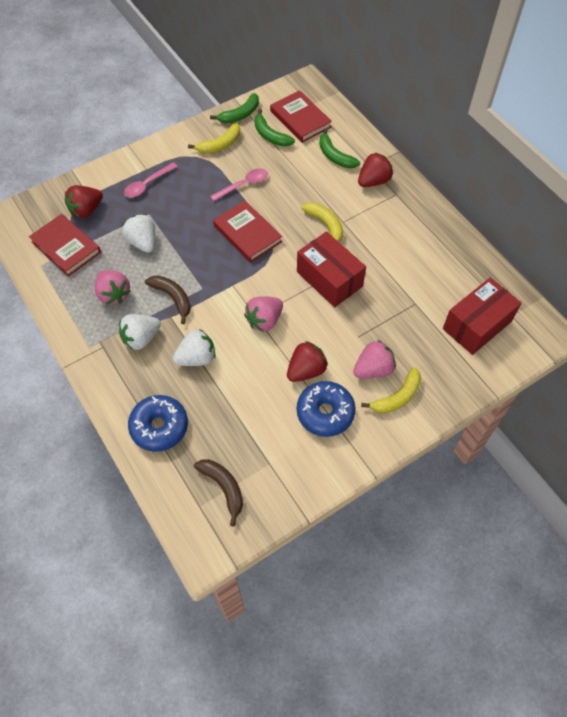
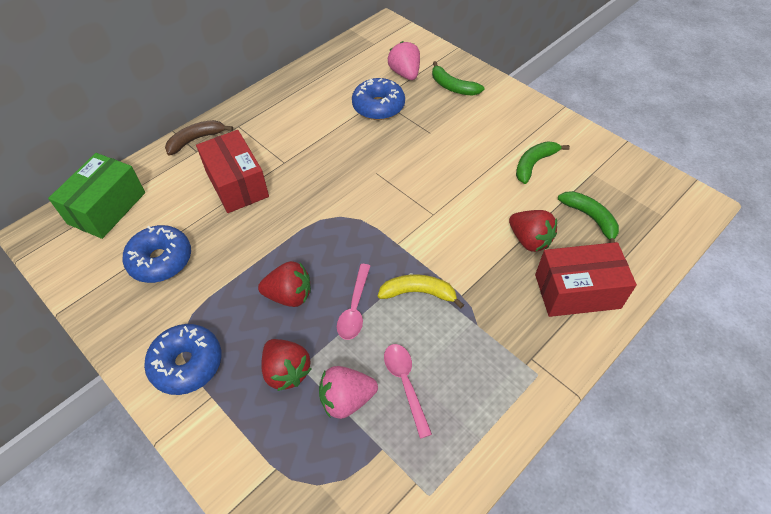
blue donut: [128,395,188,452] [297,381,356,437] = 2 -> [123,225,191,283] [144,324,221,395] [352,78,405,120] = 3
brown banana: [145,275,191,324] [194,459,243,527] = 2 -> [165,120,233,156] = 1
green box: none = 0 -> [48,153,145,239] = 1
pink strawberry: [95,270,131,305] [244,296,283,332] [353,340,396,378] = 3 -> [319,366,378,419] [388,41,420,80] = 2
red book: [29,214,101,276] [213,200,282,263] [270,90,332,143] = 3 -> none = 0
white strawberry: [119,314,161,350] [122,214,155,253] [173,329,216,366] = 3 -> none = 0
yellow banana: [188,123,240,154] [302,202,343,242] [361,367,421,414] = 3 -> [378,274,464,308] = 1

